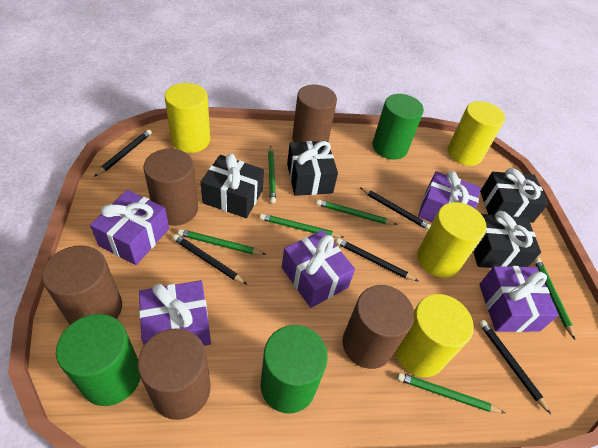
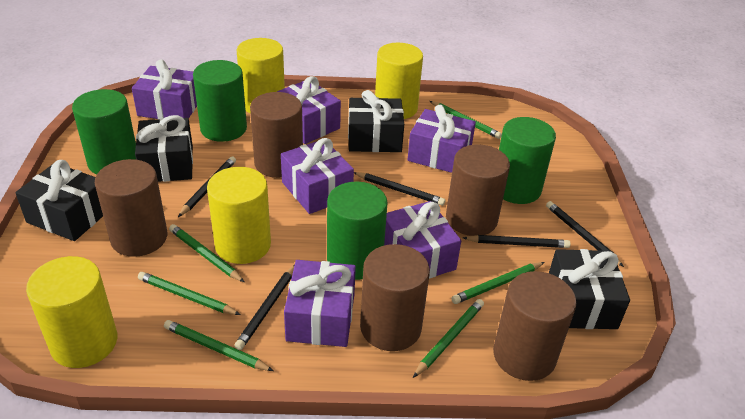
green cylinder: [56,314,141,406] [261,325,328,413] [373,94,424,160] = 3 -> [72,89,136,174] [193,60,247,142] [327,182,388,280] [499,117,556,204] = 4
purple gift: [90,190,169,265] [139,280,211,346] [282,230,355,308] [418,171,481,222] [479,266,559,332] = 5 -> [132,59,197,119] [277,76,341,144] [281,138,354,214] [284,260,356,347] [384,201,461,279] [408,105,476,173] = 6

